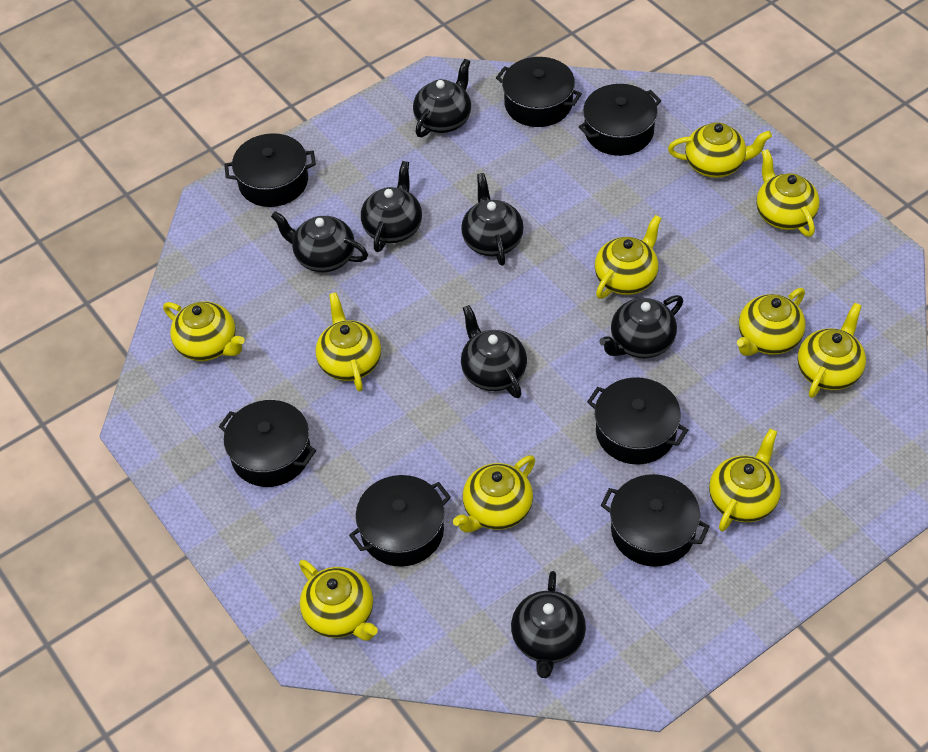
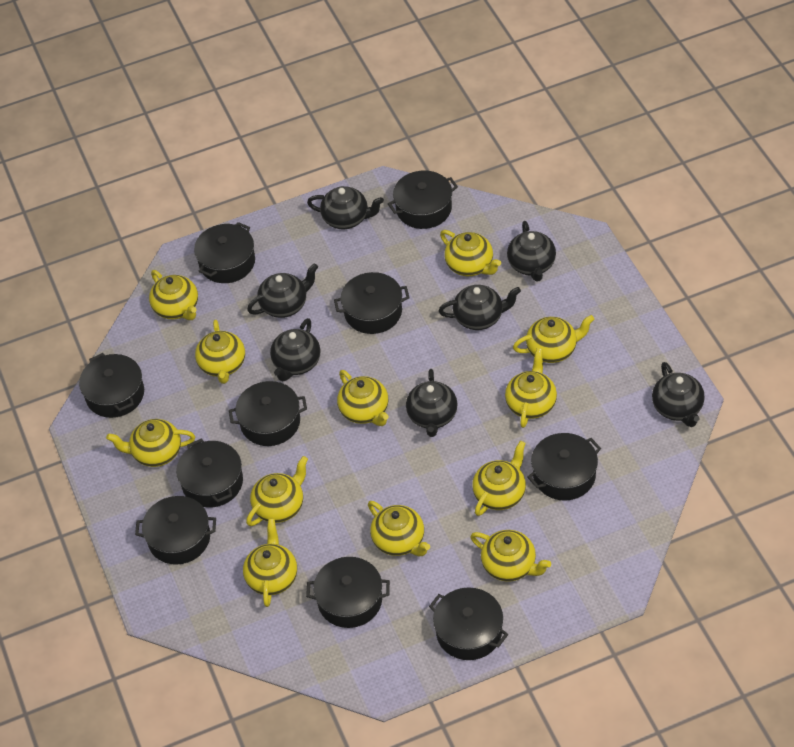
black pot: [219,400,316,487] [224,133,316,207] [349,475,451,567] [496,57,582,127] [578,84,661,156] [587,377,688,464] [601,474,710,567] = 7 -> [79,353,144,418] [135,496,216,565] [176,439,243,507] [194,222,255,283] [229,381,307,446] [306,557,390,628] [334,272,410,334] [388,171,458,229] [429,587,508,660] [527,433,601,501] = 10
yellow teapot: [163,302,245,361] [299,560,378,641] [315,292,381,392] [453,455,535,533] [595,215,662,299] [668,122,772,178] [709,429,781,532] [737,288,806,356] [756,149,820,237] [798,303,866,398] = 10 -> [106,419,195,467] [149,270,198,320] [195,320,245,384] [243,519,297,607] [246,456,308,526] [337,370,388,426] [368,501,430,556] [440,230,501,276] [470,530,551,582] [472,441,526,516] [505,348,557,428] [513,315,594,363] = 12

